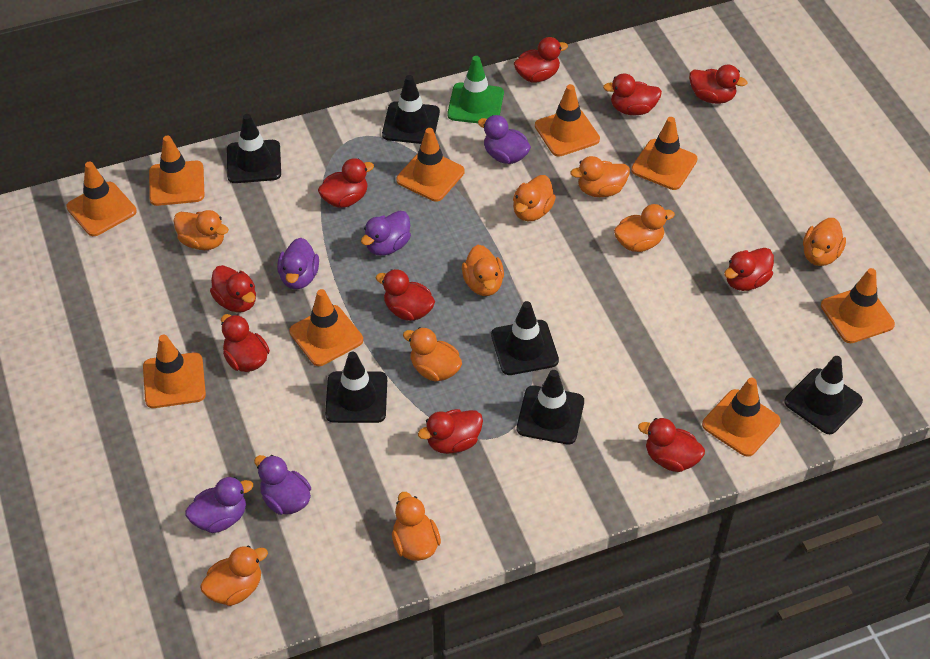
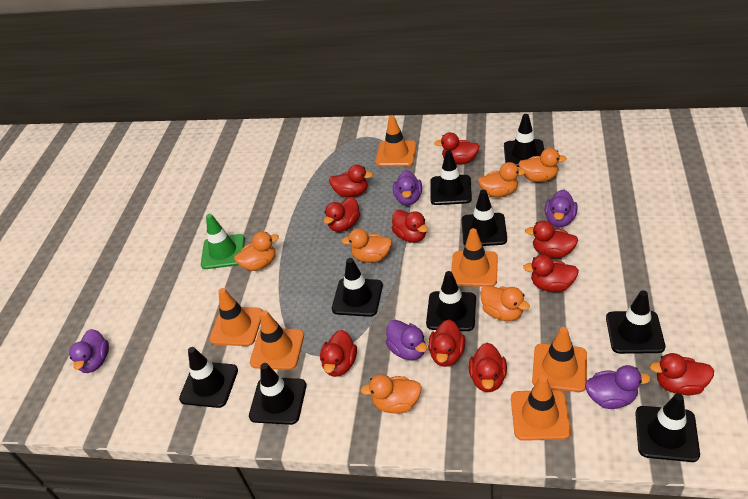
black traffic cone: [227,114,281,183] [325,352,387,423] [382,75,440,144] [491,301,559,375] [517,370,584,444] [784,356,863,434] = 6 -> [179,347,238,408] [249,363,306,425] [332,258,383,317] [426,271,476,331] [430,150,472,205] [462,189,507,246] [504,114,544,167] [606,290,665,354] [635,393,700,462] = 9
orange duck: [173,210,229,250] [200,546,268,606] [392,492,441,561] [403,327,462,382] [462,245,504,296] [513,175,556,221] [570,156,630,197] [614,204,675,252] [803,218,846,266] = 9 -> [234,232,279,271] [341,228,392,263] [360,374,421,414] [478,162,526,197] [480,285,530,321] [518,148,567,182] = 6
orange traffic cone: [66,161,137,236] [143,335,206,408] [149,136,205,206] [289,289,363,366] [396,128,465,202] [535,84,600,156] [631,117,698,190] [702,378,781,457] [821,268,895,343] = 9 -> [209,288,262,346] [250,310,304,370] [376,115,416,166] [451,228,498,287] [511,375,571,441] [532,327,587,392] = 6

